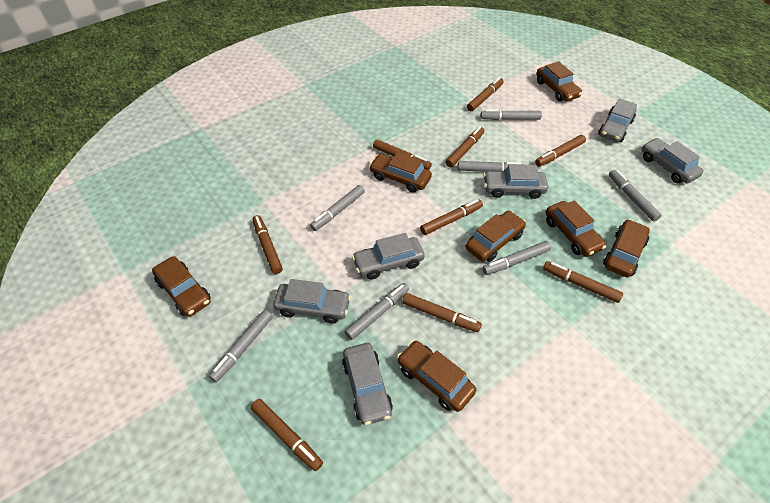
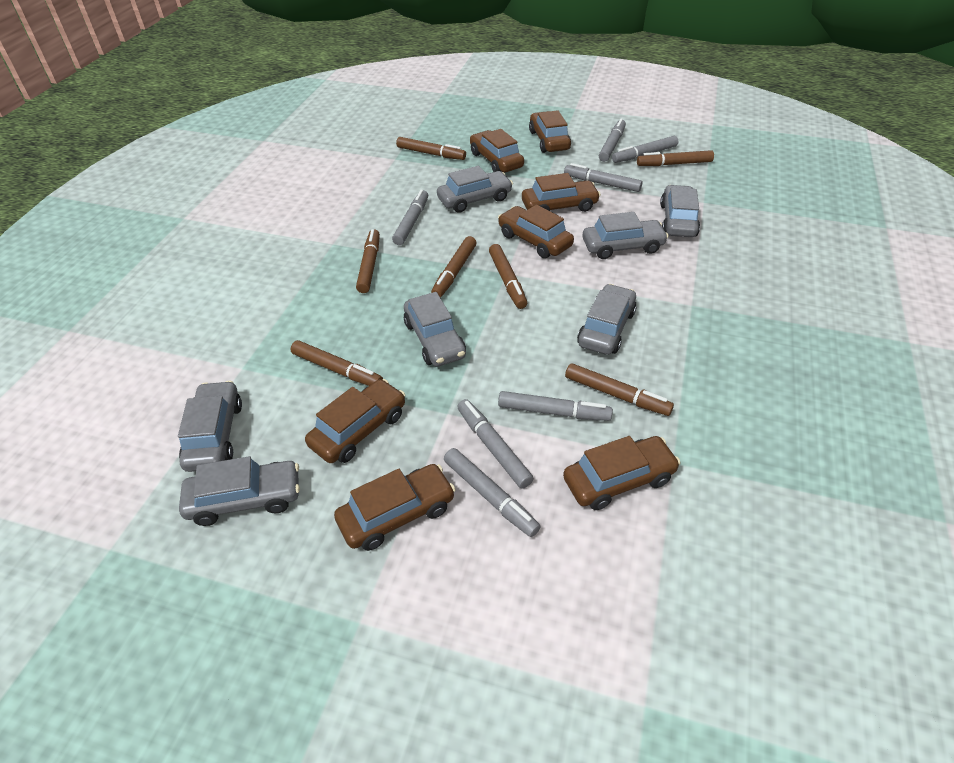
brown marker: [251,399,323,471] [252,215,283,274] [373,139,432,170] [402,293,482,332] [420,199,483,235] [446,127,485,167] [467,77,504,111] [535,135,586,166] [543,261,623,303] = 9 -> [291,340,383,386] [356,229,380,293] [396,137,466,160] [431,236,476,298] [489,244,527,309] [565,363,674,416] [637,150,714,166] = 7
grey car: [273,279,351,324] [342,343,393,425] [352,233,425,280] [483,164,548,199] [598,98,637,142] [642,138,704,184] = 6 -> [178,381,242,472] [179,456,300,526] [404,292,466,367] [437,166,513,213] [577,284,637,355] [583,212,669,259] [660,185,700,237] = 7

